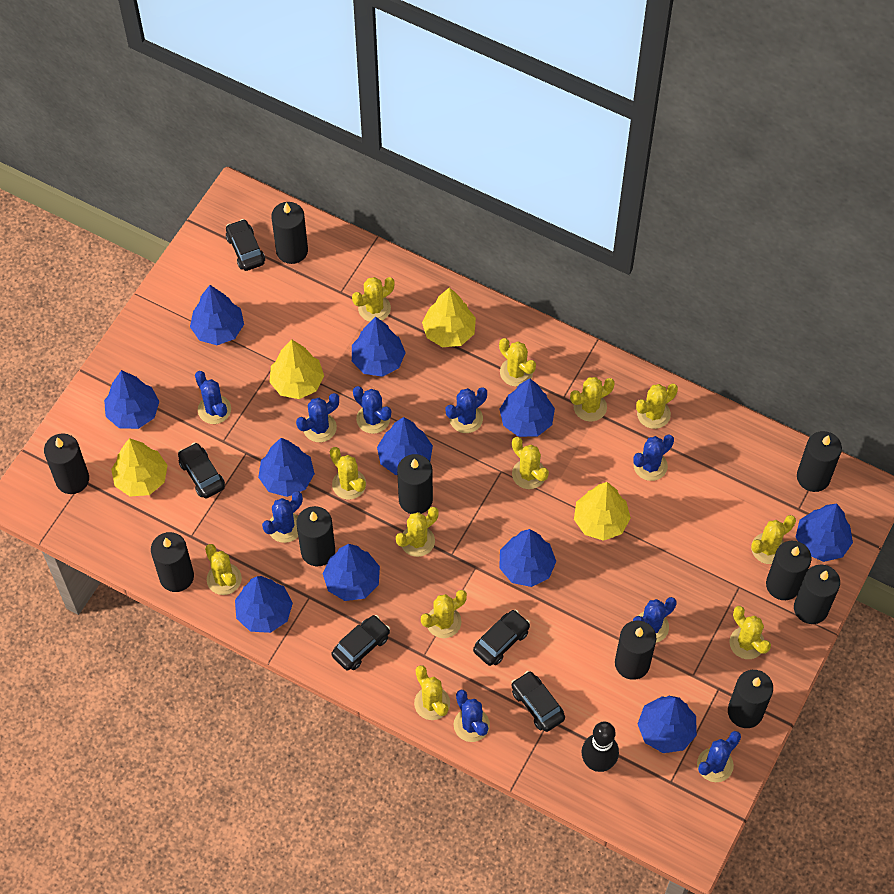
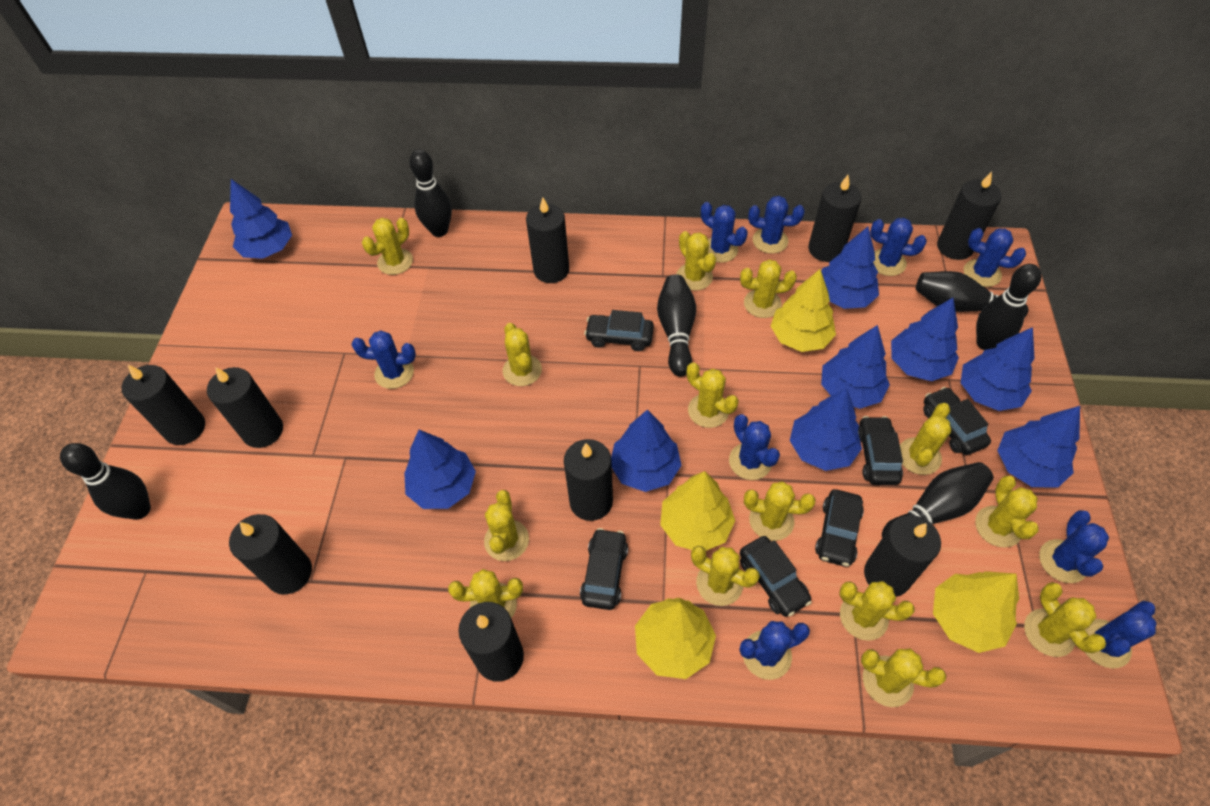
black bowling pin: [581,721,619,772] = 1 -> [60,443,151,520] [409,149,452,237] [657,274,696,376] [882,462,994,538] [916,271,1028,318] [976,264,1042,350] = 6
black candle: [44,433,89,494] [151,532,194,592] [271,202,308,264] [297,506,335,566] [397,454,433,514] [615,621,656,680] [728,670,773,728] [766,541,812,600] [794,565,840,624] [797,431,842,492] = 10 -> [122,365,205,445] [207,367,283,448] [229,514,312,595] [458,602,524,682] [526,197,569,283] [564,439,613,521] [808,175,861,262] [864,515,941,597] [937,172,1001,260] = 9
black car: [178,442,225,498] [226,219,265,271] [331,615,390,671] [473,610,530,666] [511,671,565,732] = 5 -> [580,528,628,610] [584,310,654,351] [740,536,812,617] [815,489,864,567] [858,416,903,485] [923,387,991,455] = 6
blue tree: [104,370,160,429] [190,285,244,345] [235,576,293,633] [258,438,315,497] [322,544,380,601] [352,317,406,377] [377,417,433,475] [499,529,556,587] [500,378,555,437] [638,696,697,753] [796,503,853,562] = 11 -> [230,179,292,259] [404,430,476,509] [611,410,681,492] [790,388,862,471] [821,227,879,309] [821,325,890,409] [891,298,959,381] [961,327,1035,411] [997,406,1080,488] = 9
yellow cactus: [205,544,242,595] [330,447,366,500] [352,277,394,322] [396,507,439,557] [414,665,450,720] [421,590,467,638] [499,338,536,386] [512,437,549,489] [570,377,615,422] [636,384,678,429] [729,606,771,659] [751,515,796,564] = 12 -> [362,218,413,275] [448,569,523,618] [484,490,529,561] [502,323,542,386] [677,231,716,291] [687,362,738,428] [691,546,760,606] [740,259,797,318] [744,481,816,541] [839,581,915,641] [861,648,946,707] [900,403,951,475] [975,476,1039,548] [1024,582,1106,657] = 14

